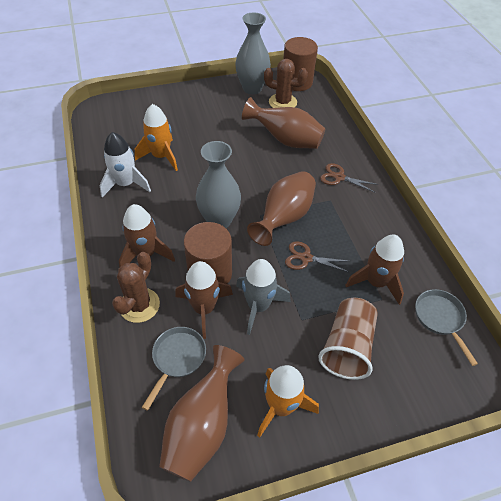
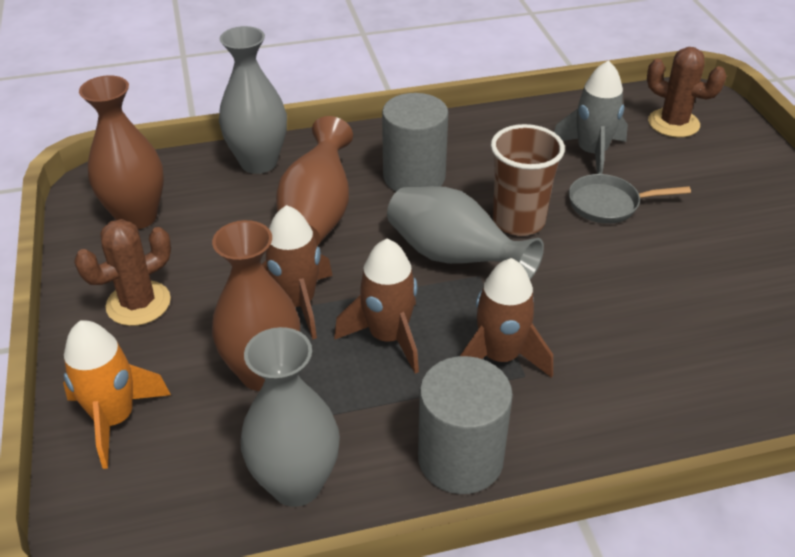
brown cylinder: [184,222,232,284] [283,37,318,91] = 2 -> none = 0
brown scissors: [285,241,348,272] [320,163,379,192] = 2 -> none = 0
grey cylinder: none = 0 -> [382,93,448,191] [418,356,513,494] = 2
grey pan: [142,327,206,411] [415,289,478,366] = 2 -> [569,174,691,224] = 1
grey vase: [196,141,241,228] [235,12,271,94] = 2 -> [219,26,287,174] [240,327,340,507] [387,186,544,279] = 3
orange rocket: [135,104,178,171] [257,365,319,438] = 2 -> [63,320,171,469] = 1
white rocket: [100,132,151,197] = 1 -> none = 0

